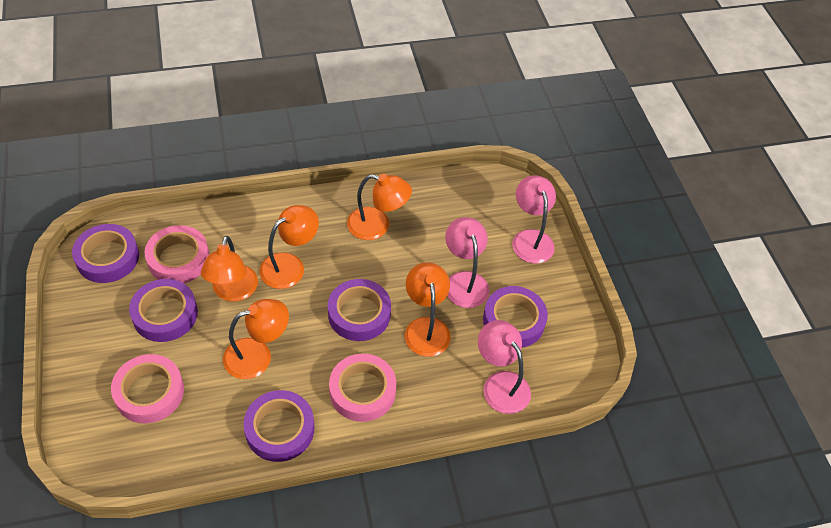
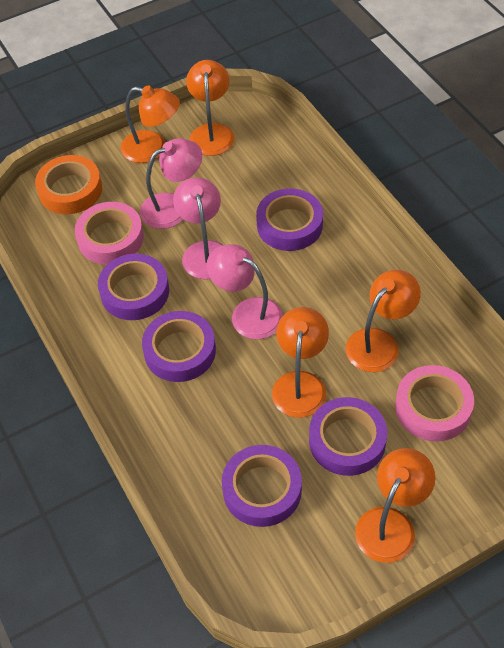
orange tape: none = 0 -> [35,155,102,214] = 1
pink tape: [111,354,184,423] [145,225,209,283] [329,354,396,422] = 3 -> [75,202,144,264] [395,365,474,442] = 2

